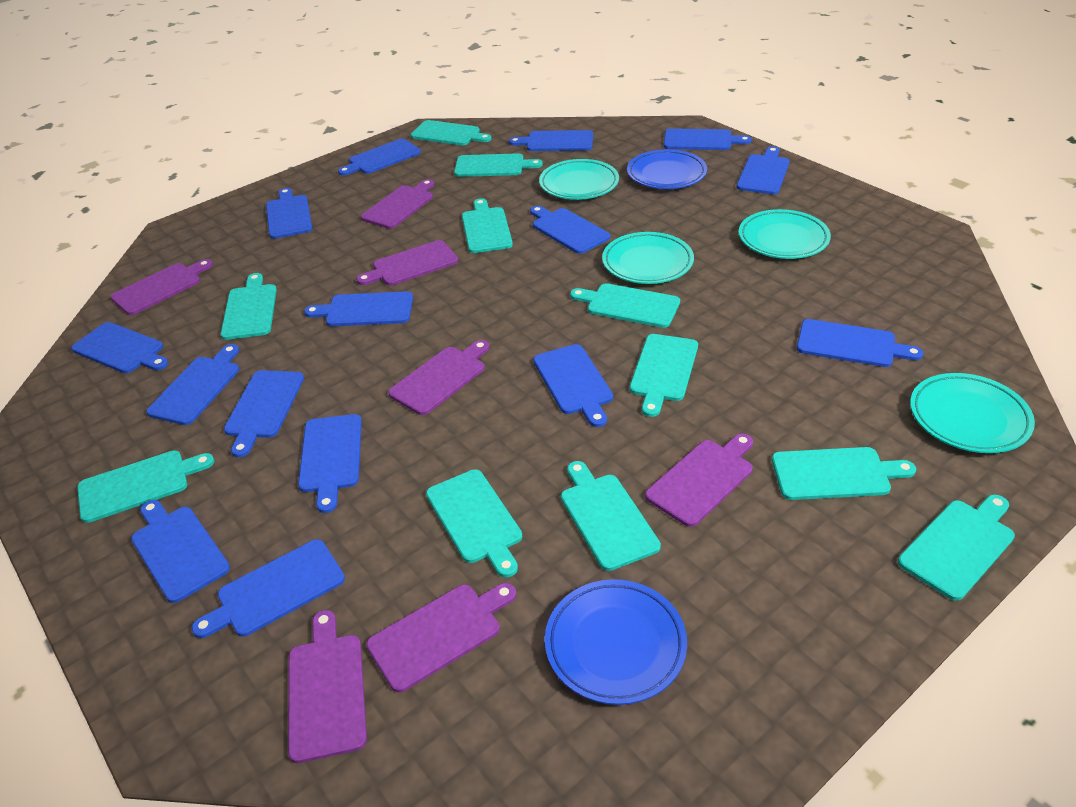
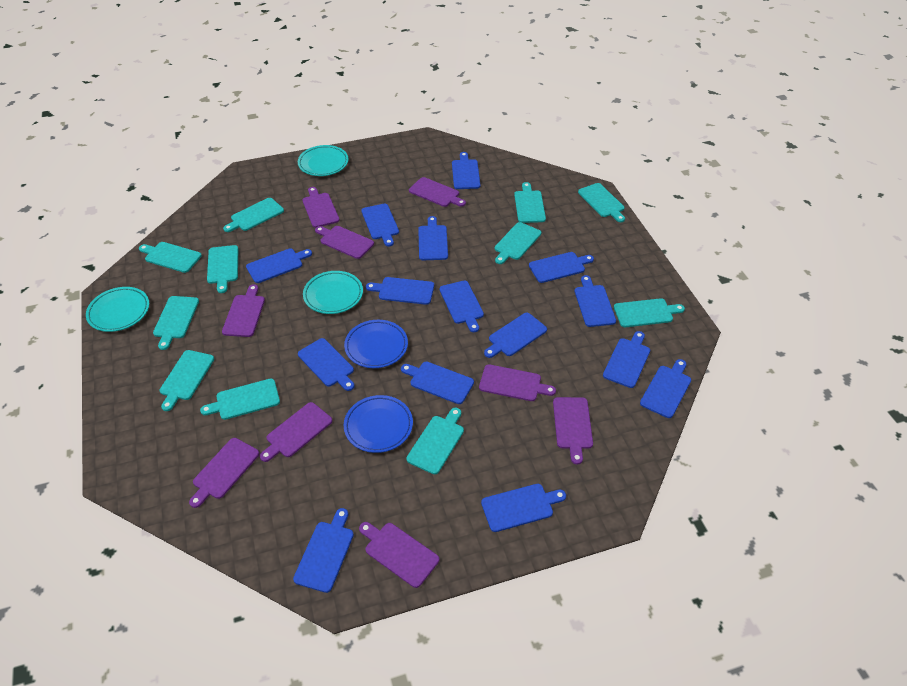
purple cutting board: [111,259,213,315] [288,610,367,763] [356,240,458,285] [361,179,434,229] [366,583,516,693] [388,340,490,415] [645,433,753,527] = 7 -> [189,438,259,508] [222,284,265,337] [260,402,332,462] [302,187,340,228] [315,226,374,259] [359,522,439,588] [409,177,466,207] [479,364,556,401] [553,397,593,464] = 9
turquoise plate: [539,159,619,200] [602,232,694,284] [739,209,831,259] [910,373,1035,453] = 4 -> [86,287,149,332] [298,145,349,176] [303,271,363,314] = 3

